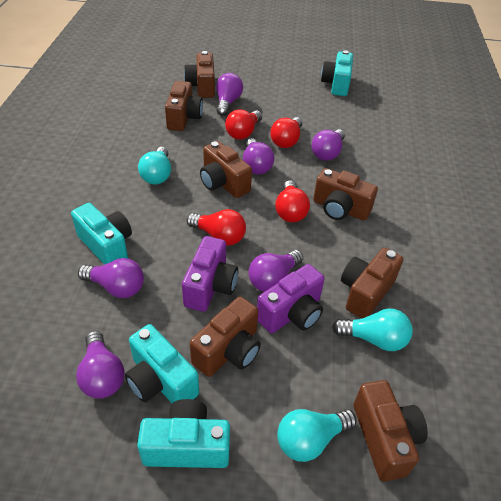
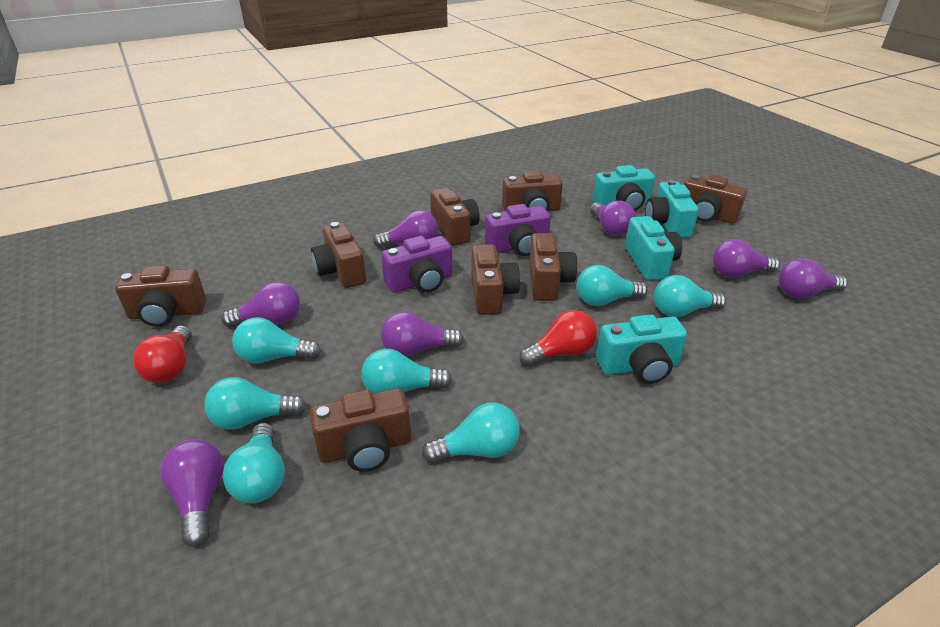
brown camera: [165,81,203,131] [184,51,215,98] [190,297,261,377] [200,141,252,198] [313,168,378,220] [341,248,403,319] [353,380,428,482] = 7 -> [115,265,206,327] [310,388,411,472] [311,222,366,288] [430,188,480,246] [471,244,520,315] [502,170,563,212] [529,233,577,301] [684,175,747,224] = 8
purple light bulb: [76,331,125,399] [78,258,144,298] [216,73,243,116] [243,138,274,174] [248,250,303,292] [311,129,345,161] = 6 -> [160,439,224,547] [222,282,300,328] [373,210,438,248] [381,311,464,357] [590,201,636,236] [713,239,780,278] [779,258,848,299] = 7
red light bulb: [187,209,246,246] [225,109,262,140] [270,117,302,148] [275,180,310,222] = 4 -> [133,325,192,383] [519,310,597,367] = 2
turquoise light bulb: [138,147,171,184] [277,409,356,462] [332,308,413,351] = 3 -> [205,377,306,430] [223,423,285,504] [232,317,321,364] [362,349,452,393] [422,402,520,463] [577,265,648,306] [654,275,726,317] = 7

